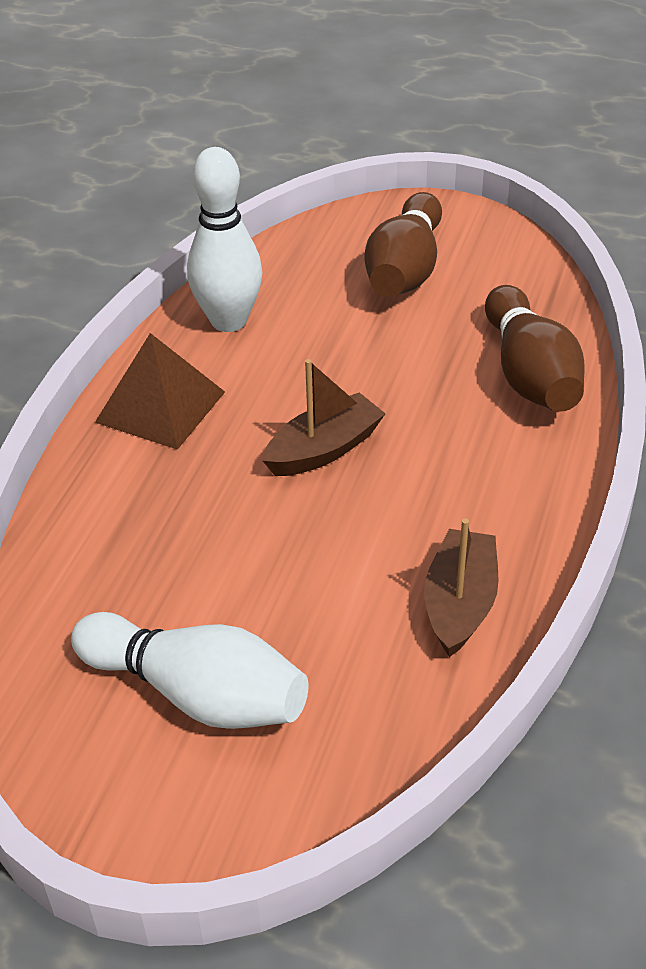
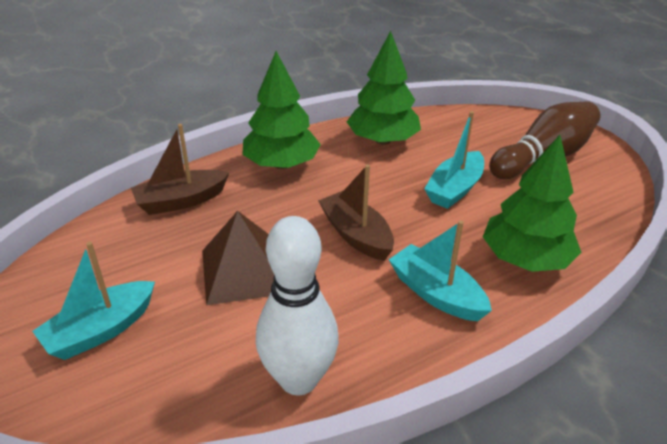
brown bowling pin: [364,192,442,297] [485,285,585,412] = 2 -> [489,101,601,179] = 1
green tree: none = 0 -> [242,51,321,169] [347,31,421,145] [483,135,581,272] = 3
turquoise boat: none = 0 -> [32,242,155,360] [389,220,492,321] [424,111,484,209] = 3
white bowling pin: [71,612,309,729] [187,147,262,332] = 2 -> [256,216,339,395] = 1

